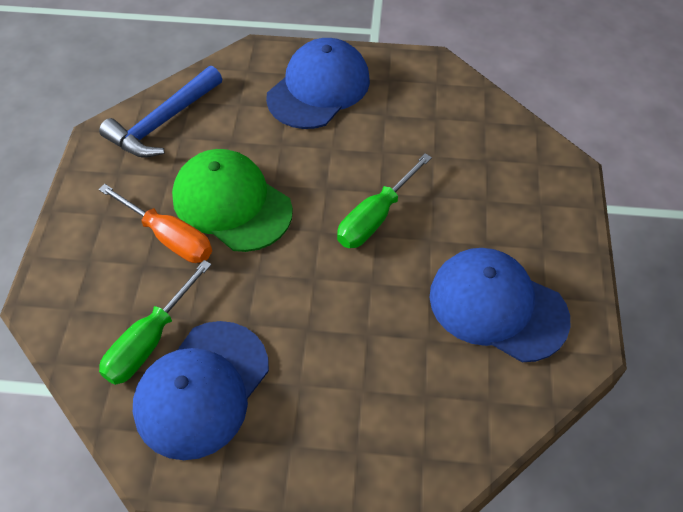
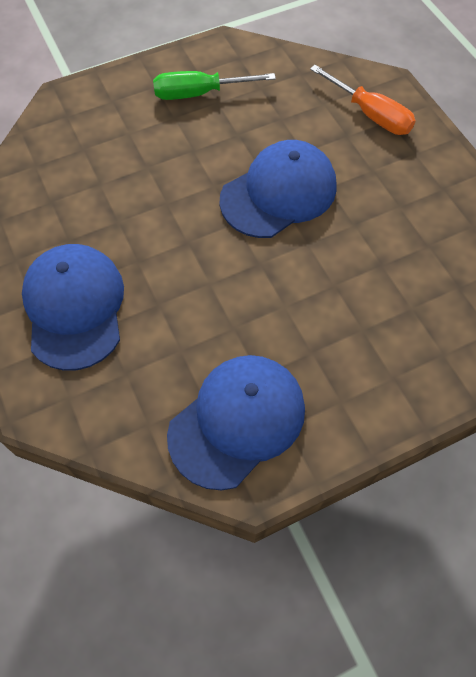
blue hammer: [99,66,222,158] = 1 -> none = 0
green cap: [172,149,293,252] = 1 -> none = 0
green screwdriver: [99,260,212,385] [337,153,432,248] = 2 -> [153,71,276,100] = 1

